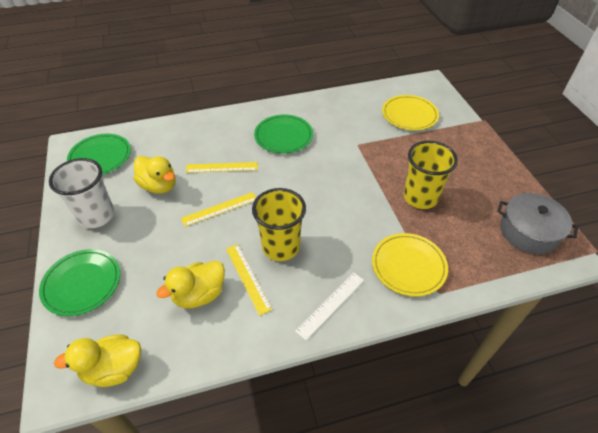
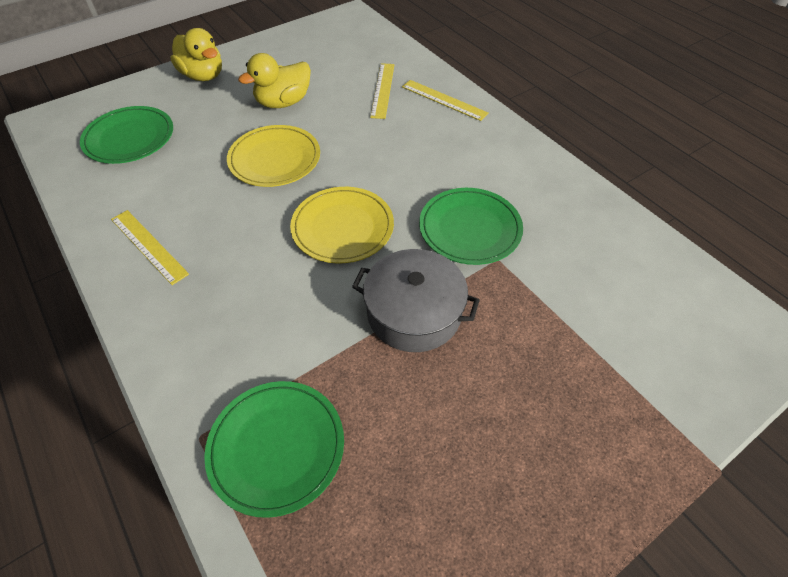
white cup: [49,158,114,228] = 1 -> none = 0
white ruler: [295,272,364,340] = 1 -> none = 0
yellow cup: [252,188,306,261] [404,141,458,209] = 2 -> none = 0
yellow duck: [54,335,141,387] [133,156,176,194] [157,261,225,308] = 3 -> [171,28,222,81] [238,53,311,108] = 2

